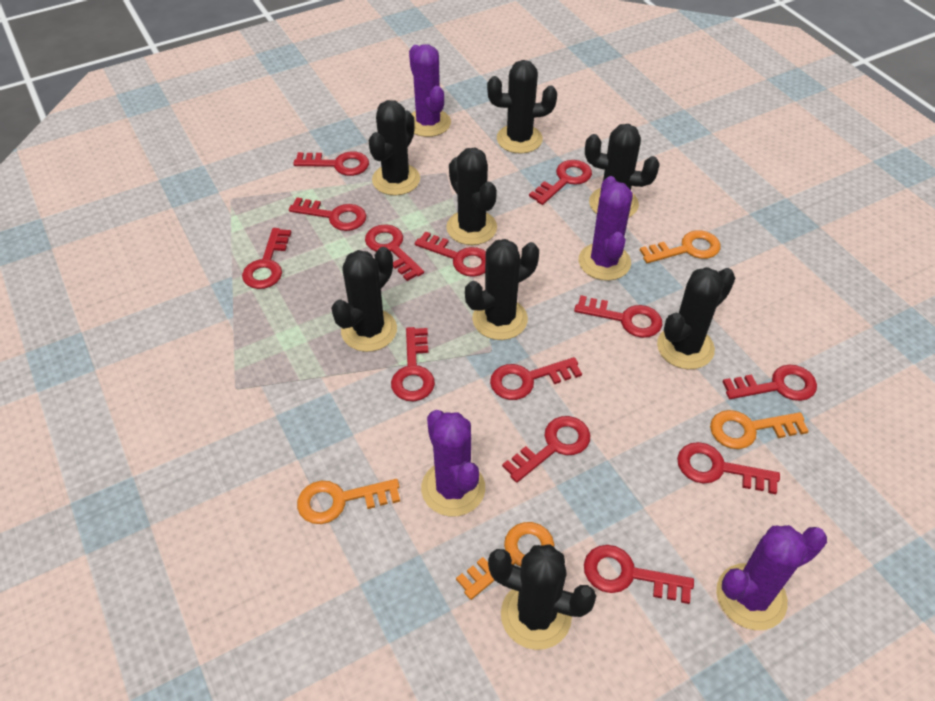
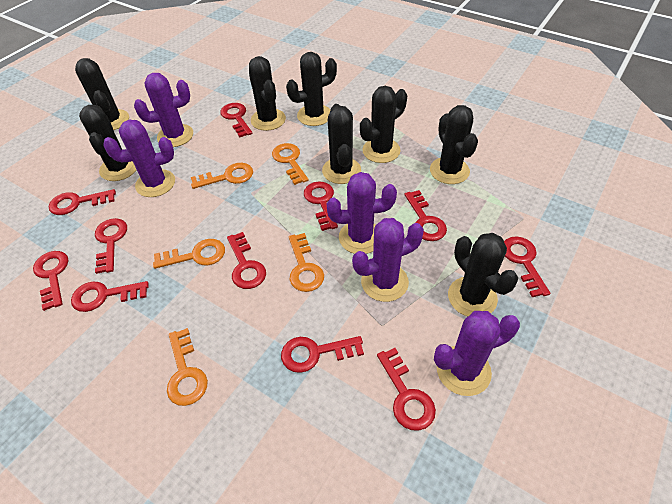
orange key: [297,479,400,524] [456,522,555,600] [640,230,721,263] [710,410,809,449] = 4 -> [153,239,225,269] [167,328,208,406] [191,163,253,189] [272,143,308,185] [289,233,324,292] = 5
purple cactus: [409,44,451,137] [421,410,485,517] [579,176,633,281] [716,525,827,630] = 4 -> [103,120,175,197] [134,73,193,147] [326,172,397,254] [352,218,424,302] [434,311,520,396] = 5
red key: [242,228,291,289] [289,197,367,231] [293,151,369,176] [365,224,424,281] [391,327,435,401] [415,231,486,277] [490,357,582,400] [502,416,590,483] [529,160,592,205] [574,295,662,338] [584,545,694,604] [677,442,780,494] [723,365,817,401] = 13 -> [33,251,68,311] [49,189,116,215] [71,281,149,312] [95,218,127,274] [220,103,253,137] [227,232,266,289] [281,336,364,373] [304,182,338,231] [377,348,436,431] [405,190,447,241] [504,237,550,297] = 11

